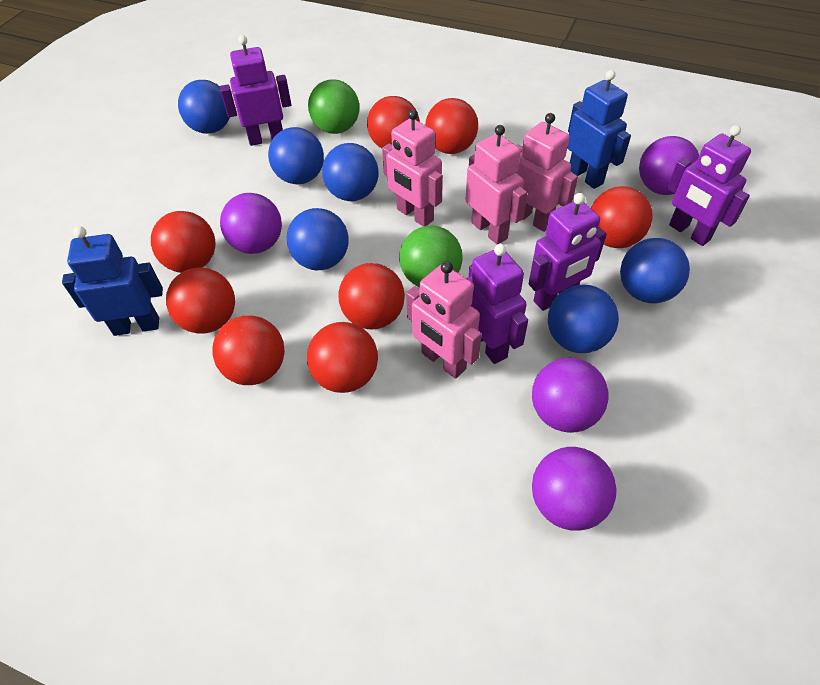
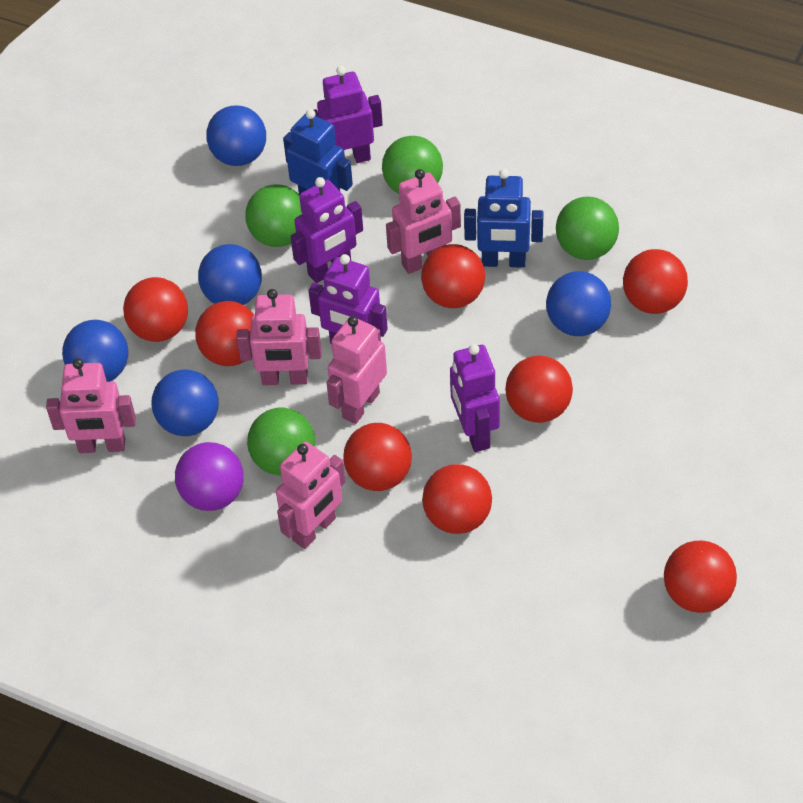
blue ball: [178,80,230,134] [268,127,324,184] [286,208,349,270] [322,143,379,201] [548,285,619,353] [620,238,690,303] = 6 -> [62,320,128,382] [152,369,218,436] [198,244,262,305] [206,105,266,166] [546,271,611,336] = 5
green ball: [308,79,359,134] [399,226,463,287] = 2 -> [246,184,302,247] [247,408,315,475] [382,136,443,194] [556,197,619,260] = 4
pink robot: [382,109,443,227] [406,261,482,379] [466,125,527,244] [516,113,578,232] = 4 -> [46,358,136,453] [236,289,322,385] [276,442,346,549] [326,316,387,424] [386,169,461,274] = 5
purple ball: [220,193,282,254] [532,358,609,433] [532,447,617,531] [639,136,699,195] = 4 -> [175,442,244,511] = 1

